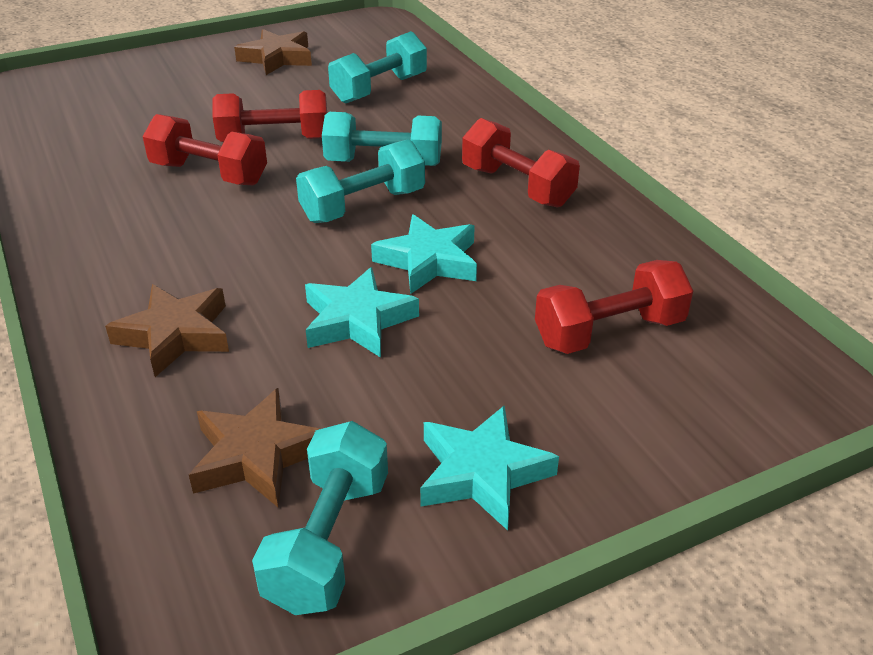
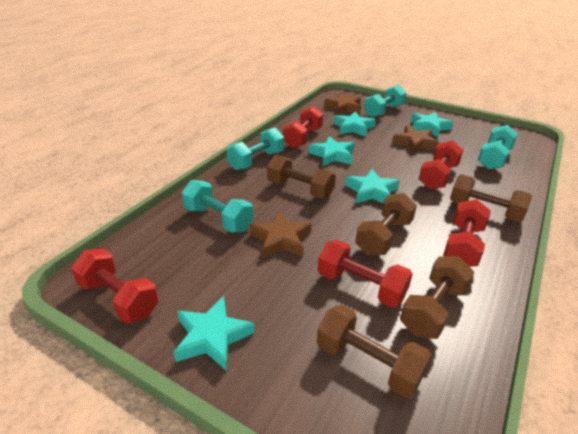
brown dumbbell: none = 0 -> [267,155,336,199] [317,305,431,398] [356,193,417,256] [400,256,474,339] [450,174,532,222] = 5
red dumbbell: [143,114,267,185] [213,90,327,142] [462,118,580,208] [535,260,693,354] = 4 -> [71,249,159,323] [283,106,323,148] [318,240,413,308] [419,140,463,190] [443,199,491,267] = 5
turquoise star: [305,267,419,358] [371,214,477,294] [420,405,559,530] = 3 -> [174,296,255,370] [309,136,355,166] [333,111,376,137] [345,169,400,203] [411,112,454,137] = 5

